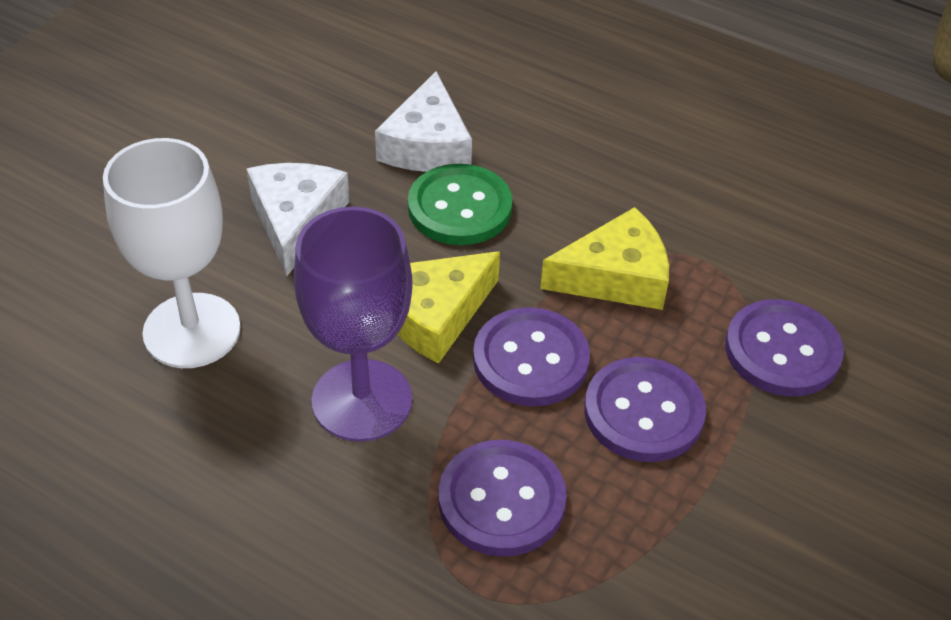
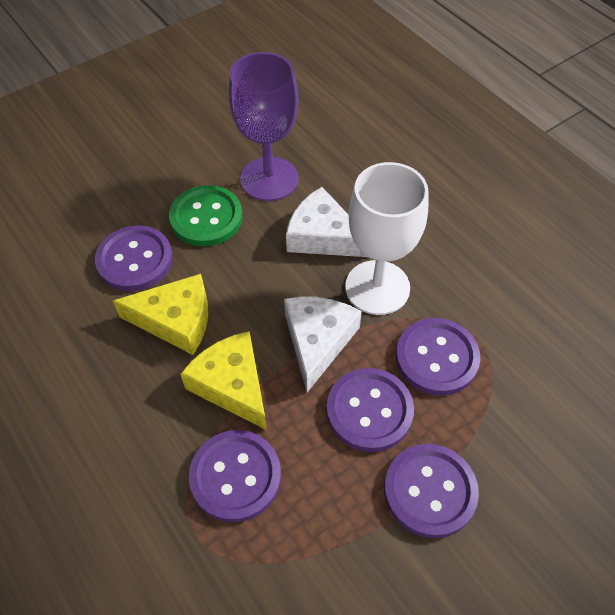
purple button: [439,440,567,557] [473,307,590,407] [584,357,706,462] [725,299,844,396] = 4 -> [95,225,173,291] [189,430,281,522] [327,368,414,452] [384,444,479,538] [396,318,480,396] = 5

